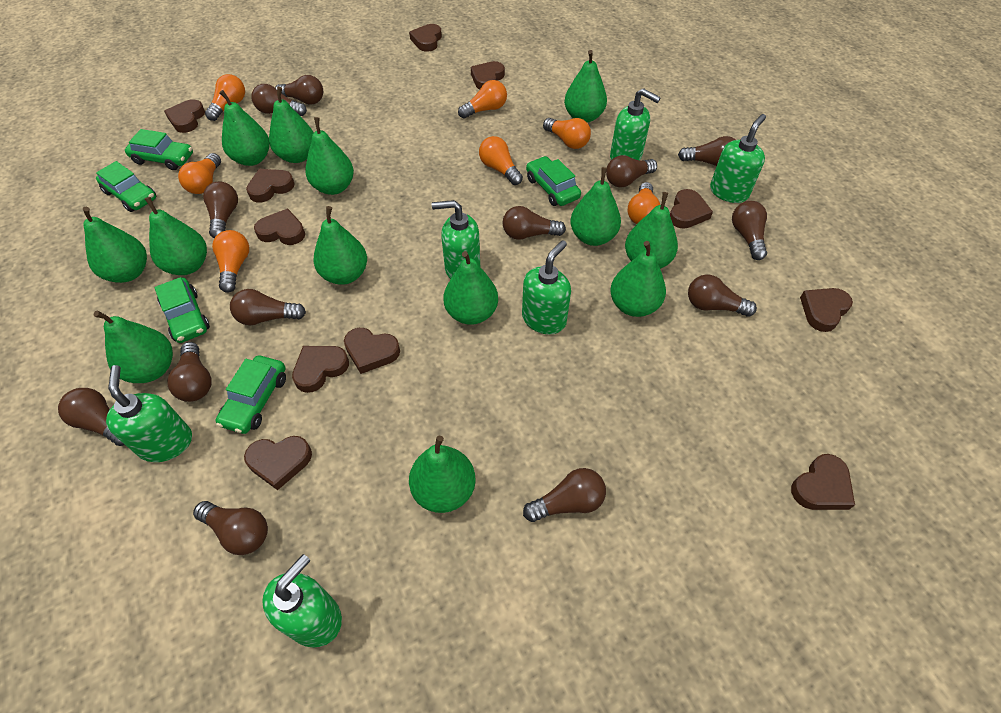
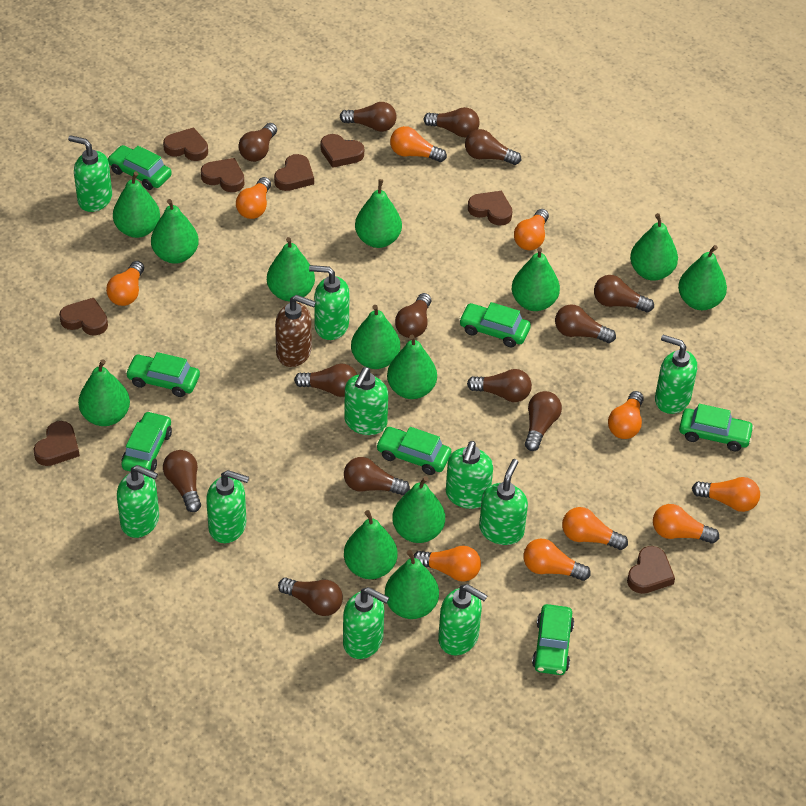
brown heart: [164,99,205,133] [244,436,312,490] [246,169,295,203] [254,209,305,245] [292,346,349,393] [344,328,400,374] [409,24,442,52] [471,61,505,89] [670,189,713,229] [791,454,855,510] [800,288,853,332] = 11 -> [34,421,80,466] [59,298,108,336] [163,127,208,161] [201,158,245,192] [274,154,314,191] [321,134,364,168] [468,191,512,226] [627,546,675,594] = 8
brown soap dispenser: none = 0 -> [275,295,316,367] = 1
green car: [96,161,156,212] [125,129,193,170] [154,277,210,343] [216,356,286,434] [526,156,581,206] = 5 -> [107,145,172,190] [121,411,172,472] [125,352,200,397] [376,427,451,475] [459,302,531,347] [532,604,574,675] [679,404,754,451] = 7
green soap dispenser: [106,365,192,462] [262,554,342,648] [432,200,480,279] [522,240,571,334] [610,88,661,160] [710,114,766,203] = 6 -> [68,135,112,212] [117,465,159,538] [206,470,249,543] [309,265,349,340] [343,587,389,659] [344,367,388,435] [438,584,488,655] [446,441,493,509] [479,459,528,545] [655,335,697,414] = 10
orange light bulb: [178,153,221,194] [205,74,245,121] [212,230,249,293] [458,80,507,119] [479,136,523,185] [543,118,591,149] [628,182,660,224] = 7 -> [106,261,144,306] [236,177,271,219] [390,126,447,162] [414,546,481,582] [514,209,549,250] [523,539,591,581] [562,507,628,550] [608,391,644,439] [653,504,719,544] [692,477,760,512] = 10

